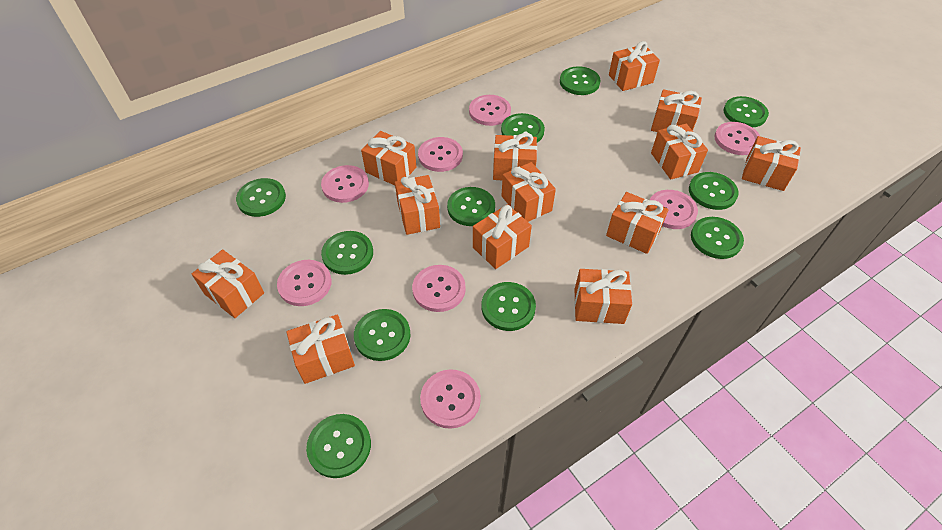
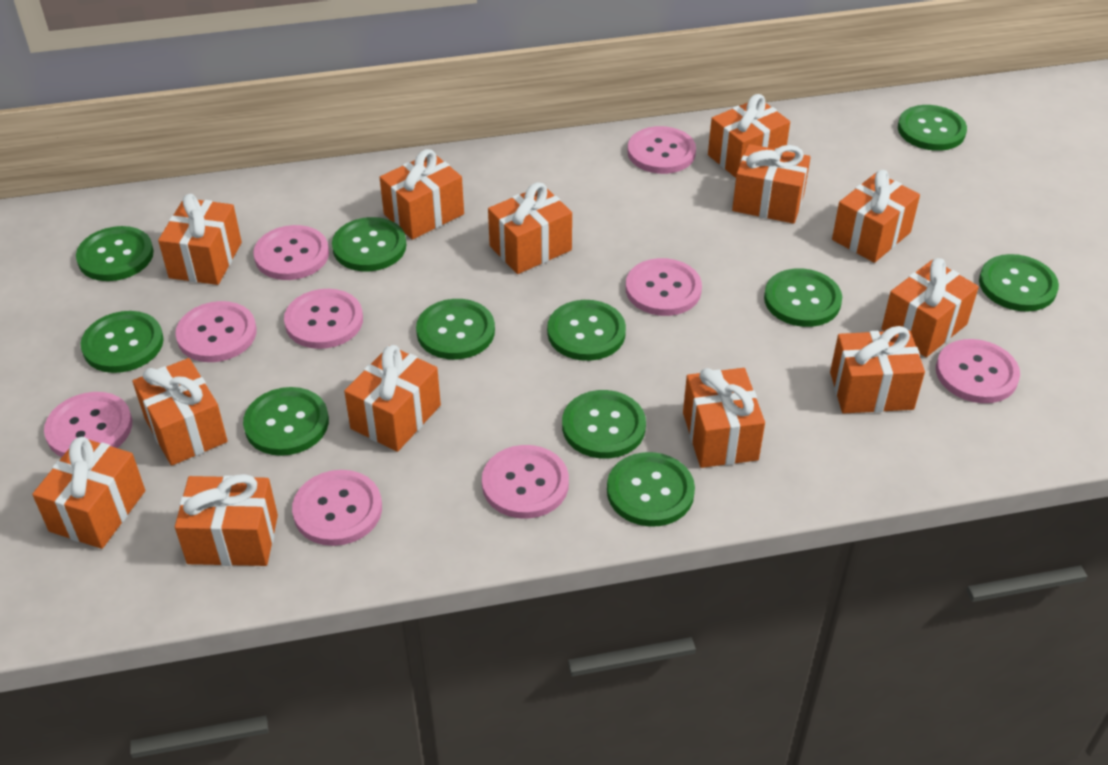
pink button: [277,260,332,306] [321,165,369,203] [412,265,466,312] [418,137,463,172] [420,369,481,429] [469,95,511,126] [650,190,698,229] [714,122,761,155] = 8 -> [44,392,132,457] [175,301,256,362] [254,225,329,280] [284,289,363,349] [292,470,382,546] [482,445,569,519] [626,258,702,316] [628,126,696,174] [936,339,1020,403] = 9

